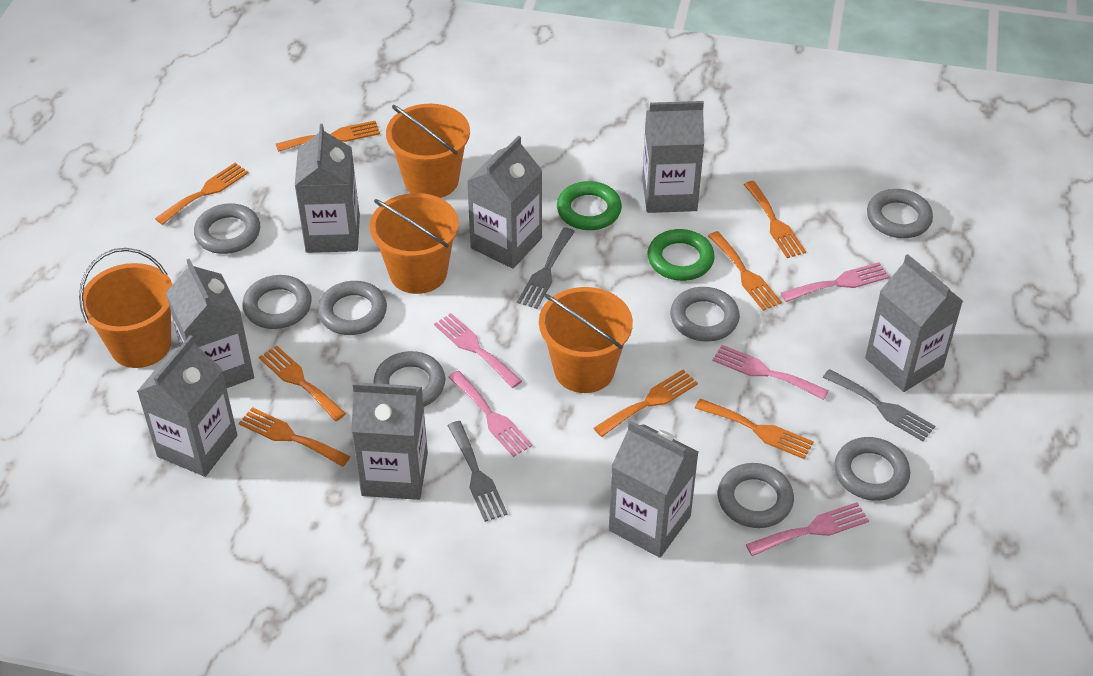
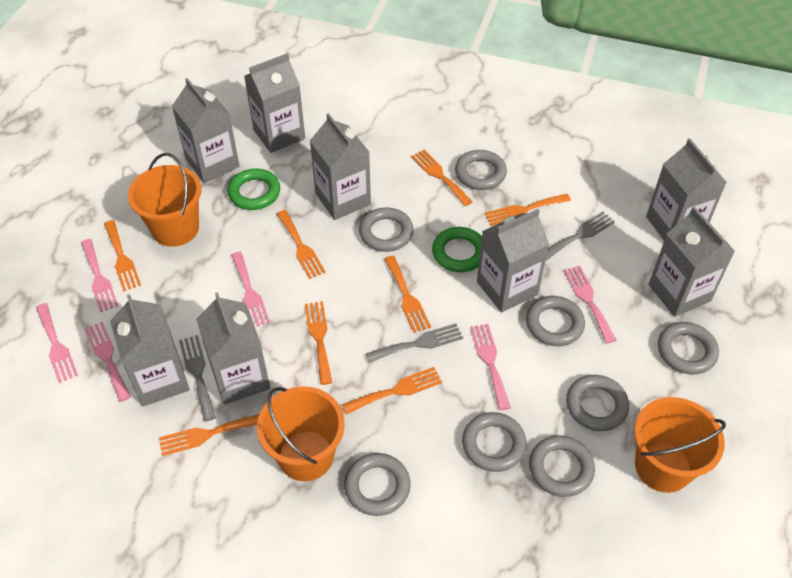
orange bucket: [79,248,173,368] [370,193,459,294] [386,104,470,198] [539,287,633,393] = 4 -> [128,153,201,247] [257,386,345,481] [634,397,726,493] = 3
pink fork: [434,313,522,388] [448,370,533,457] [712,345,829,400] [746,502,869,556] [781,262,889,302] = 5 -> [36,303,78,383] [81,239,118,312] [84,322,131,402] [231,251,270,327] [470,324,511,410] [564,266,617,344] = 6

